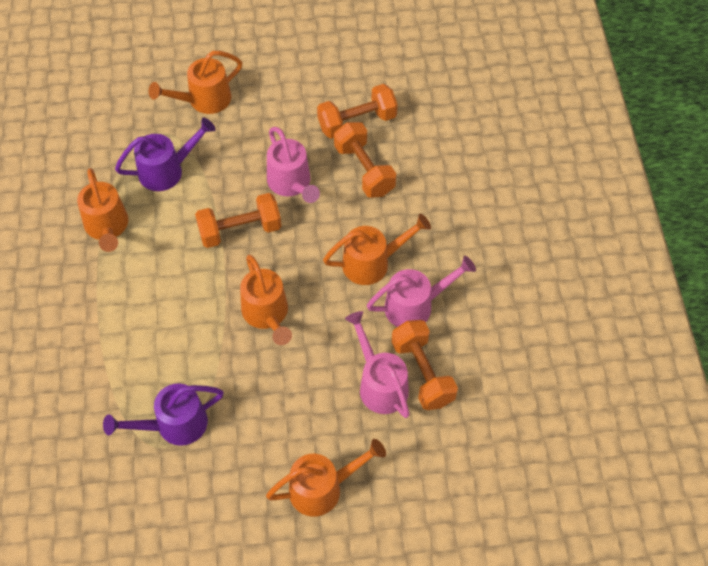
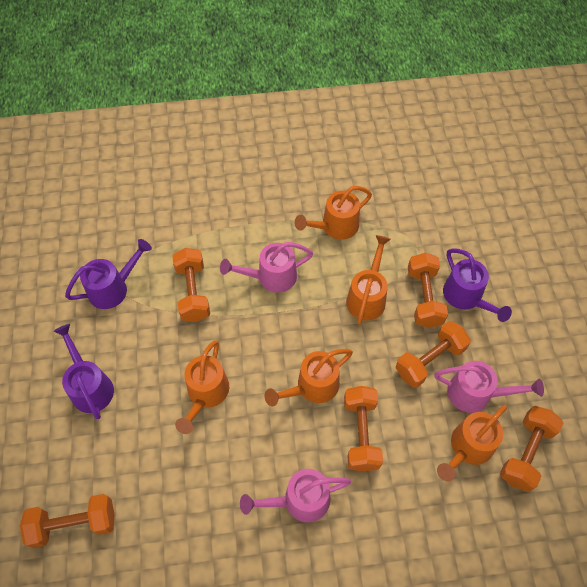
orange dumbbell: [195,193,281,248] [317,84,398,139] [334,122,396,198] [392,320,458,410] = 4 -> [20,494,115,548] [172,248,210,322] [344,386,383,472] [396,321,471,388] [408,253,448,328] [500,406,563,492] = 6
purple watering can: [103,384,224,446] [115,118,216,191] = 2 -> [54,324,114,419] [65,239,152,309] [443,248,512,322] = 3

